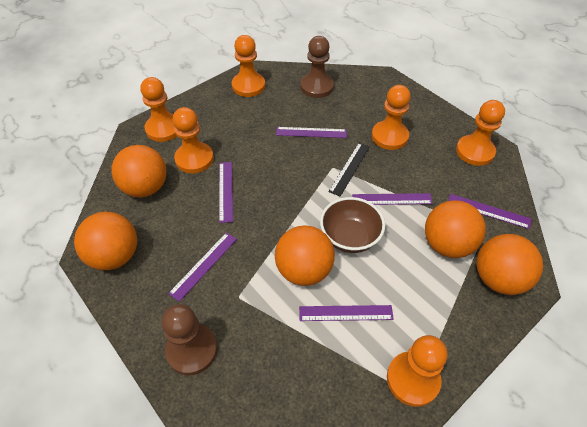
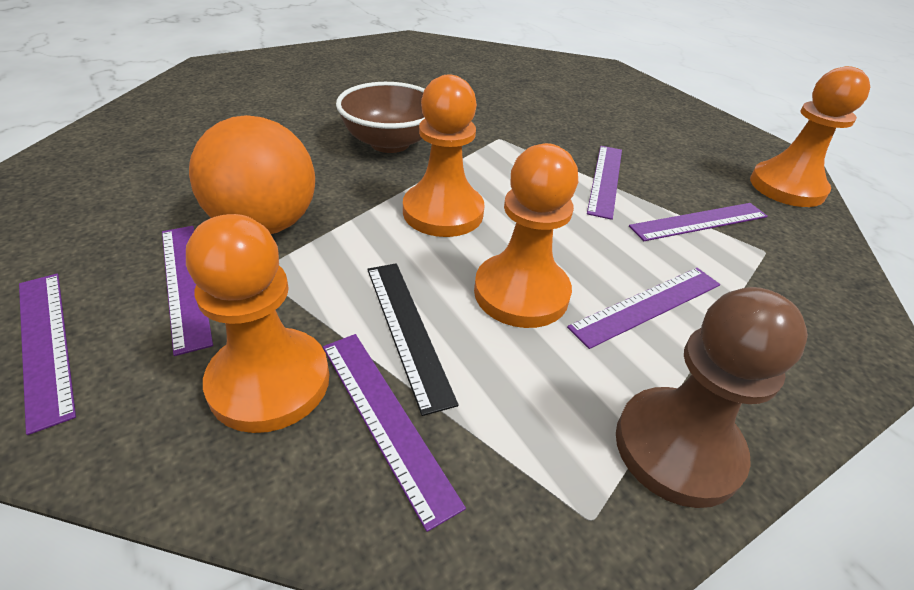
brown pawn: [162,304,217,375] [300,36,334,98] = 2 -> [616,287,808,508] = 1
orange ball: [74,212,137,270] [111,145,167,197] [275,225,335,286] [425,200,486,258] [477,234,543,295] = 5 -> [189,115,315,234] = 1
orange pawn: [140,77,177,142] [173,107,214,173] [232,35,265,97] [372,85,411,150] [387,335,447,407] [456,100,505,166] = 6 -> [186,214,329,433] [403,75,485,237] [474,143,578,328] [750,66,870,207] = 4

